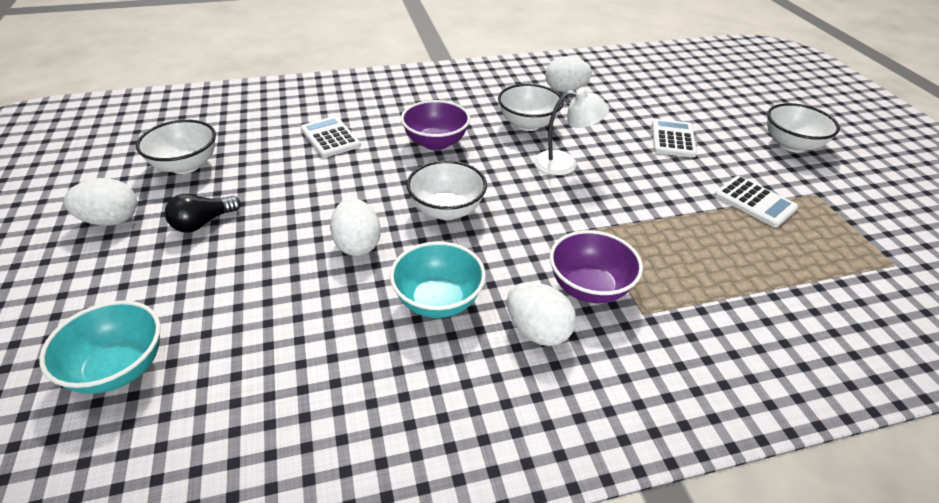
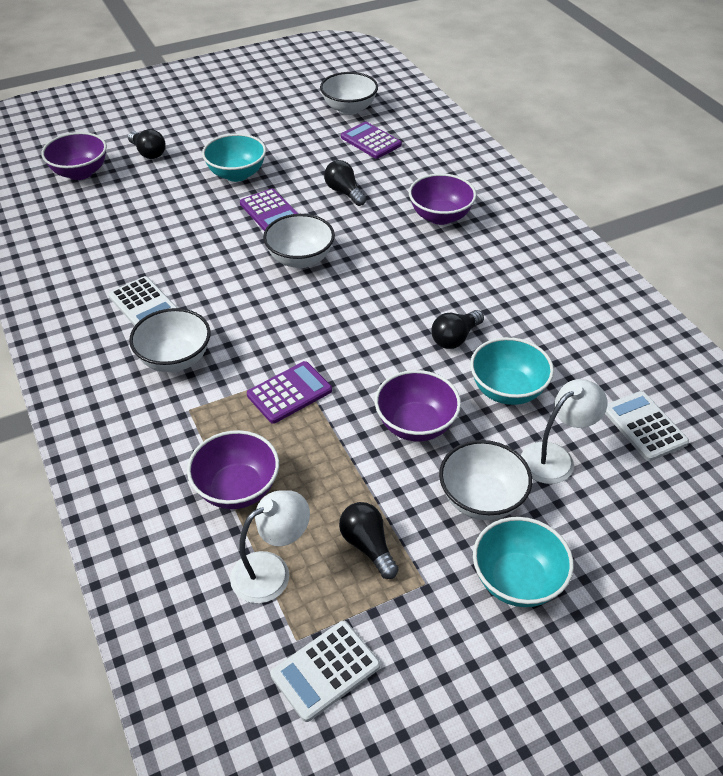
black light bulb: [165,194,241,233] = 1 -> [128,129,166,159] [324,160,367,206] [339,502,399,579] [431,310,484,349] = 4
purple bowl: [401,100,470,150] [550,230,643,303] = 2 -> [41,132,107,180] [187,430,279,509] [375,370,461,441] [409,173,476,225] = 4
purple calculator: none = 0 -> [240,188,299,231] [247,361,332,424] [341,121,402,159] = 3
turquoise bowl: [39,300,161,394] [390,241,486,318] = 2 -> [202,134,266,182] [470,337,554,405] [473,517,574,607] = 3
white egg: [63,178,137,226] [330,198,381,256] [507,282,576,346] [545,56,592,92] = 4 -> none = 0
white lamp: [534,88,609,175] = 1 -> [230,490,310,603] [521,379,607,484] = 2

